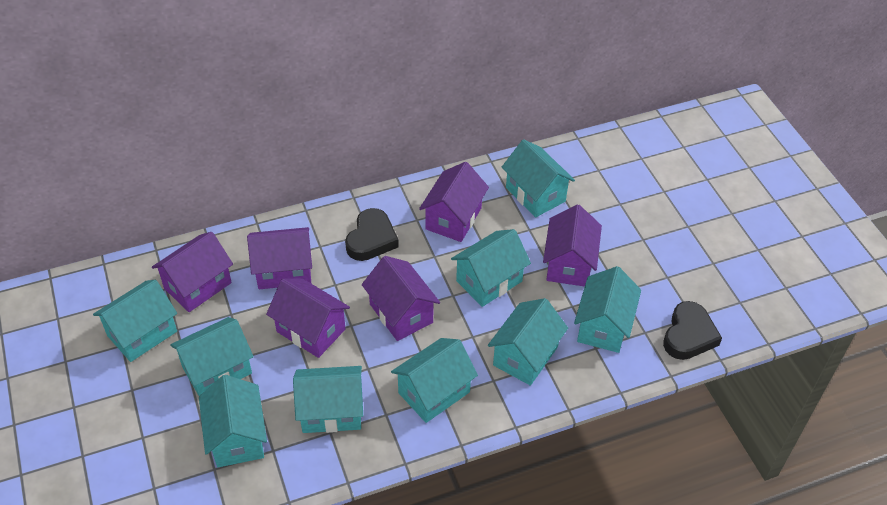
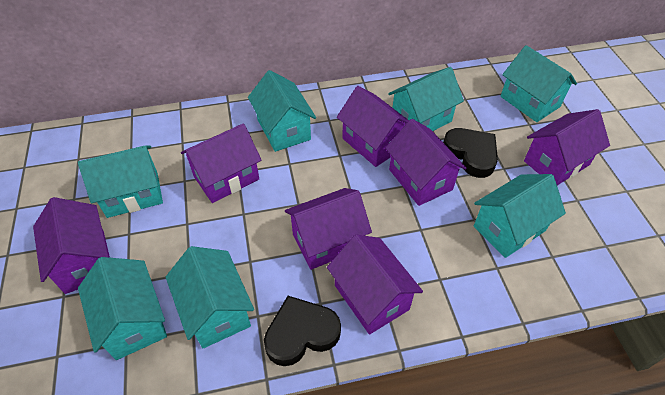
purple house: [152,232,233,312] [247,227,312,289] [266,278,350,358] [362,256,440,341] [419,162,489,242] [543,205,602,287] = 6 -> [33,197,110,294] [181,123,261,203] [285,188,372,270] [327,235,423,335] [337,86,409,167] [385,119,467,206] [524,109,610,185] = 7
turquoise house: [93,280,177,362] [170,317,254,396] [199,375,267,467] [293,366,363,433] [391,338,478,423] [451,229,531,307] [488,298,568,386] [502,139,575,217] [574,266,641,353] = 9 -> [78,145,163,218] [78,257,167,360] [166,246,254,348] [248,70,316,152] [388,67,464,131] [474,174,566,258] [500,45,577,122] = 7

